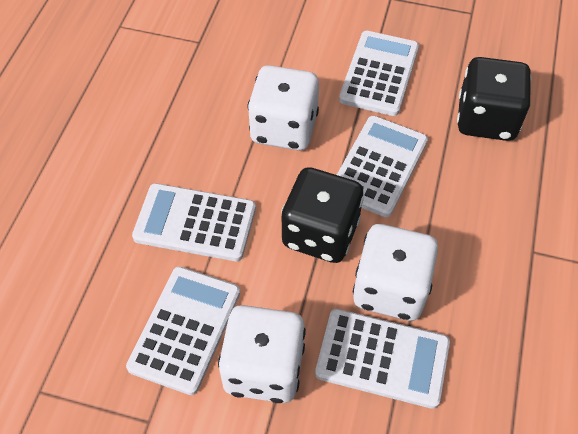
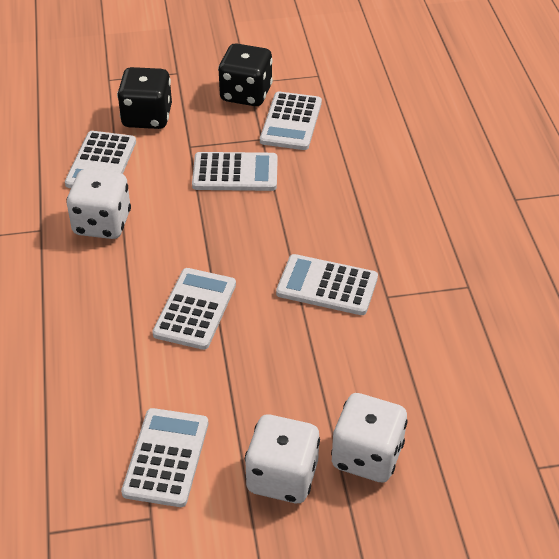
white calculator: [126,266,240,395] [132,183,256,261] [315,309,450,409] [337,116,428,217] [339,31,419,116] = 5 -> [65,131,136,188] [121,408,208,507] [152,268,236,350] [192,152,278,191] [260,92,322,150] [276,254,378,315] = 6

